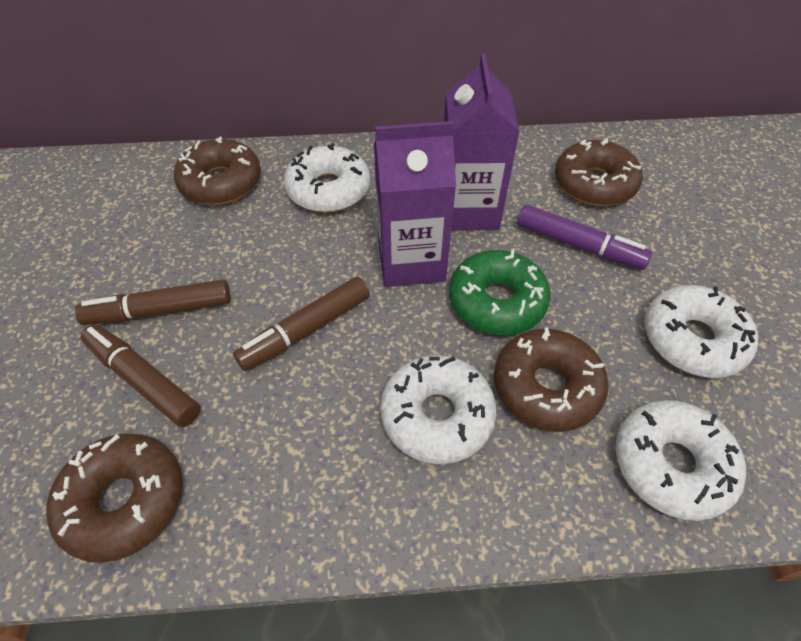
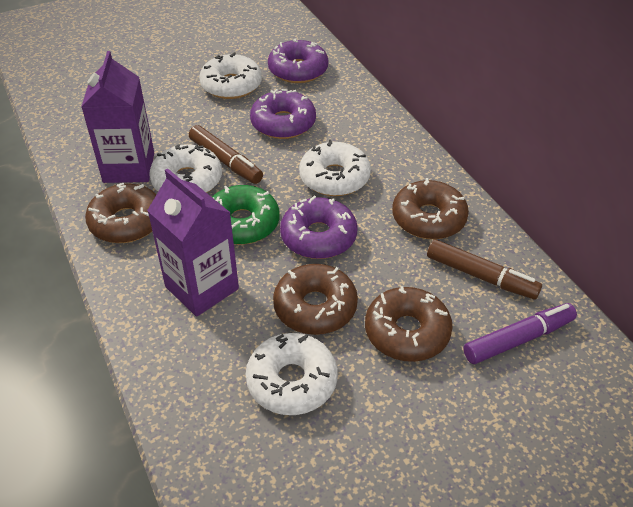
brown marker: [75,279,231,325] [81,324,201,427] [233,276,370,371] = 3 -> [189,125,263,184] [427,239,542,300] = 2
purple donut: none = 0 -> [250,89,316,139] [268,38,328,83] [280,196,357,259] = 3

